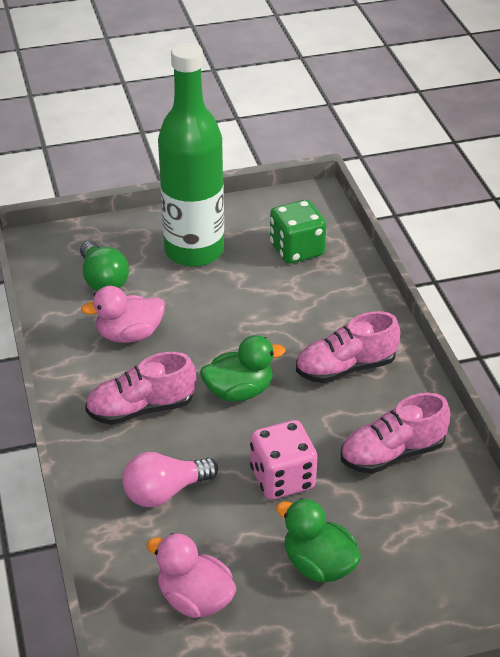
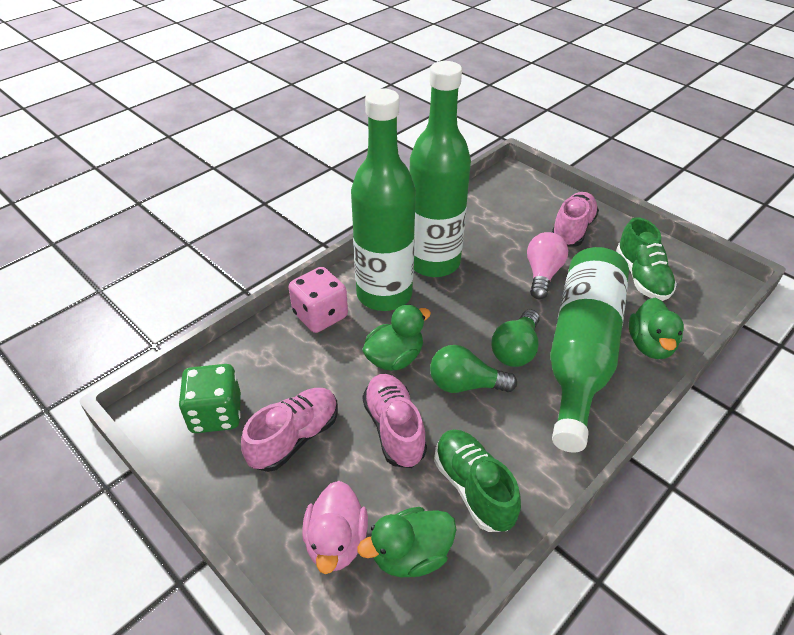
green bottle: [158,43,224,267] = 1 -> [351,88,416,311] [410,61,471,277] [550,247,629,453] = 3
green duck: [200,335,285,402] [276,498,361,582] = 2 -> [357,507,457,577] [362,305,431,371] [629,297,684,359] = 3
green light bulb: [80,241,129,291] = 1 -> [430,345,517,393] [491,309,539,367] = 2
green shoe: none = 0 -> [434,429,521,532] [616,217,677,301] = 2
pink duck: [81,286,165,343] [147,533,236,618] = 2 -> [302,481,368,574] = 1

